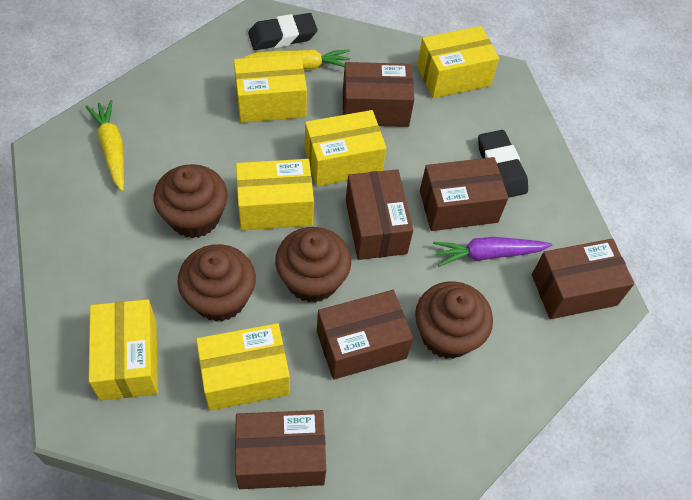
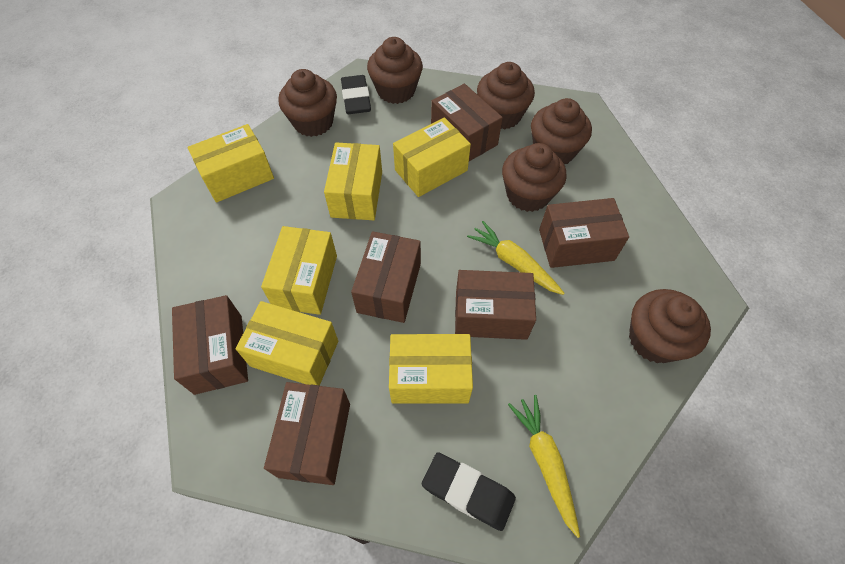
brown cupcake: [153,164,228,238] [177,244,256,322] [275,227,351,303] [415,281,493,359] = 4 -> [278,69,337,137] [367,37,423,104] [477,62,535,129] [502,143,567,212] [531,98,592,164] [629,289,711,363] = 6
purple carrot: [433,237,552,267] = 1 -> none = 0

